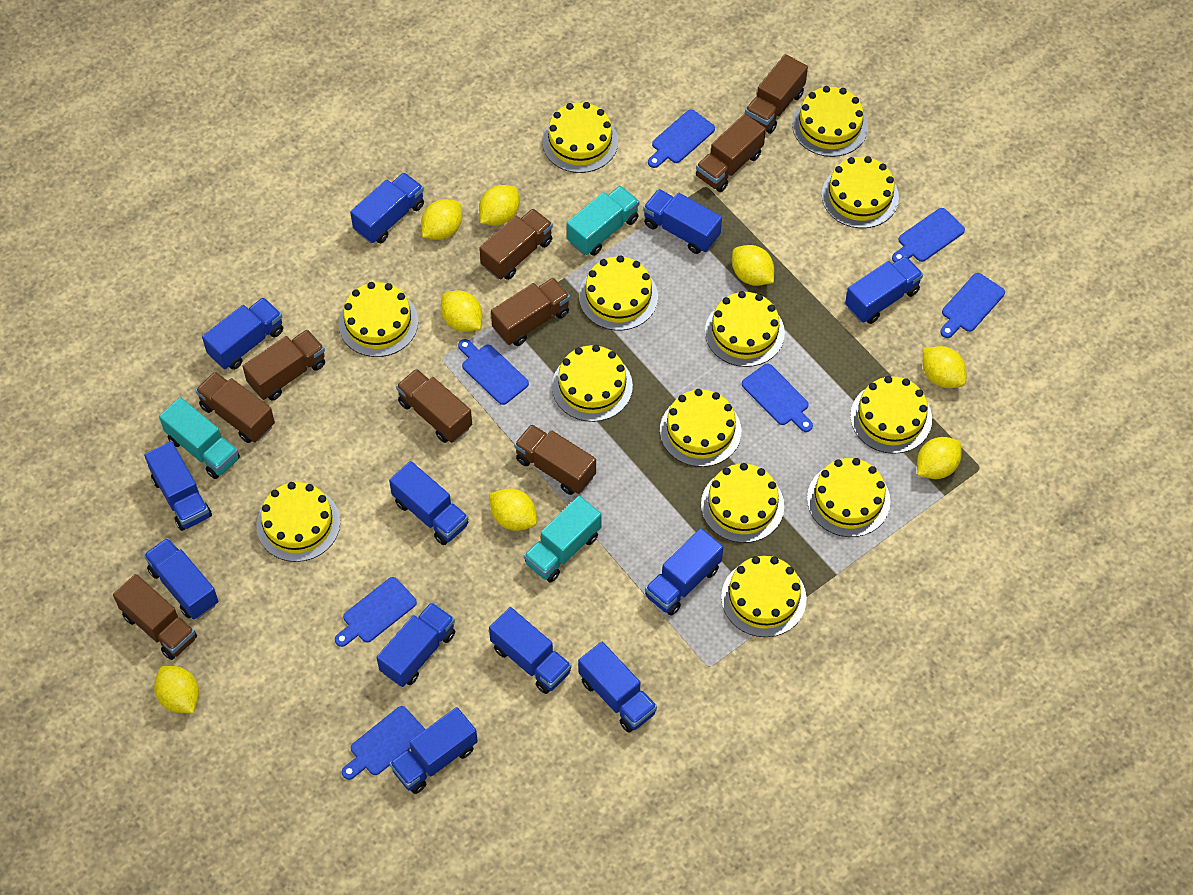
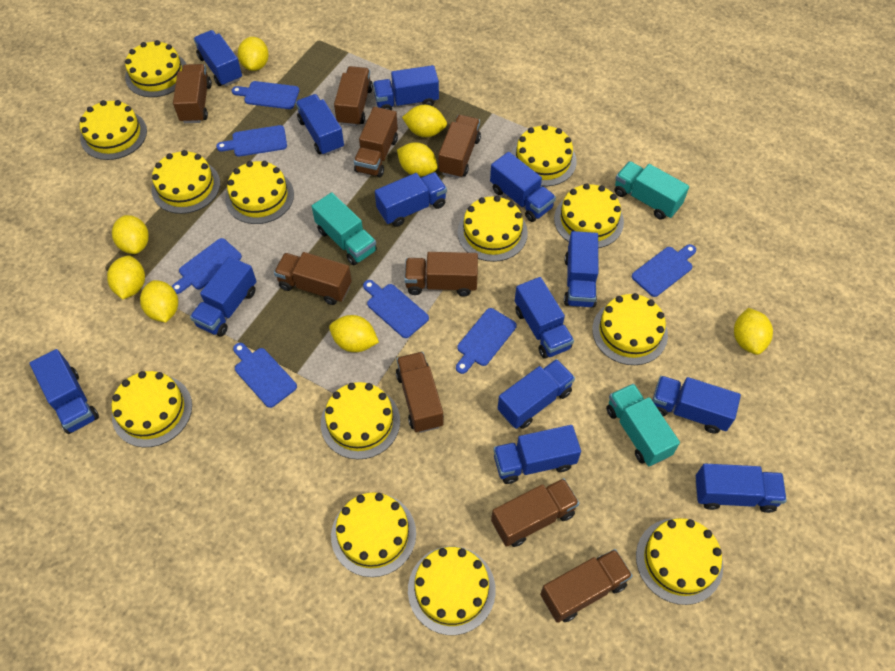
blue truck: [144,441,212,531] [144,538,218,620] [202,297,283,370] [350,173,424,243] [376,602,455,687] [389,461,468,545] [389,707,478,794] [489,607,571,694] [578,642,657,733] [643,189,722,254] [645,528,723,616] [845,256,923,324] = 12 -> [29,349,99,434] [190,256,257,336] [193,30,242,86] [296,94,344,155] [373,65,439,110] [375,172,447,227] [490,152,556,222] [493,425,581,484] [497,359,575,429] [515,277,574,359] [564,231,598,308] [652,376,741,434] [695,463,787,513] = 13

